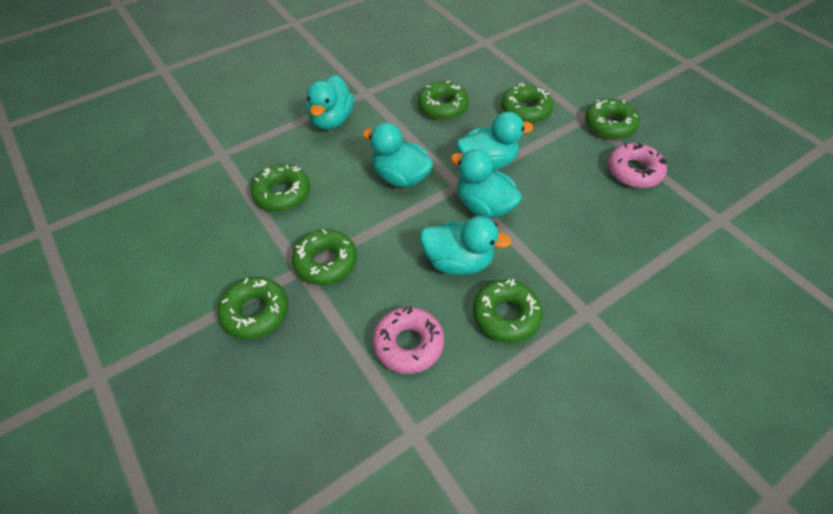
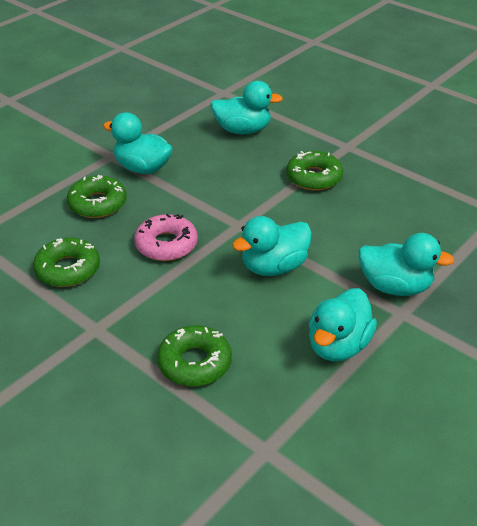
green donut: [217,277,288,340] [251,164,310,212] [292,229,357,285] [418,81,469,120] [473,279,543,343] [501,83,553,123] [585,98,640,139] = 7 -> [33,238,100,287] [67,175,127,218] [157,325,232,386] [286,151,343,191] = 4
pink donut: [373,306,444,374] [608,143,667,188] = 2 -> [134,214,198,261] = 1

